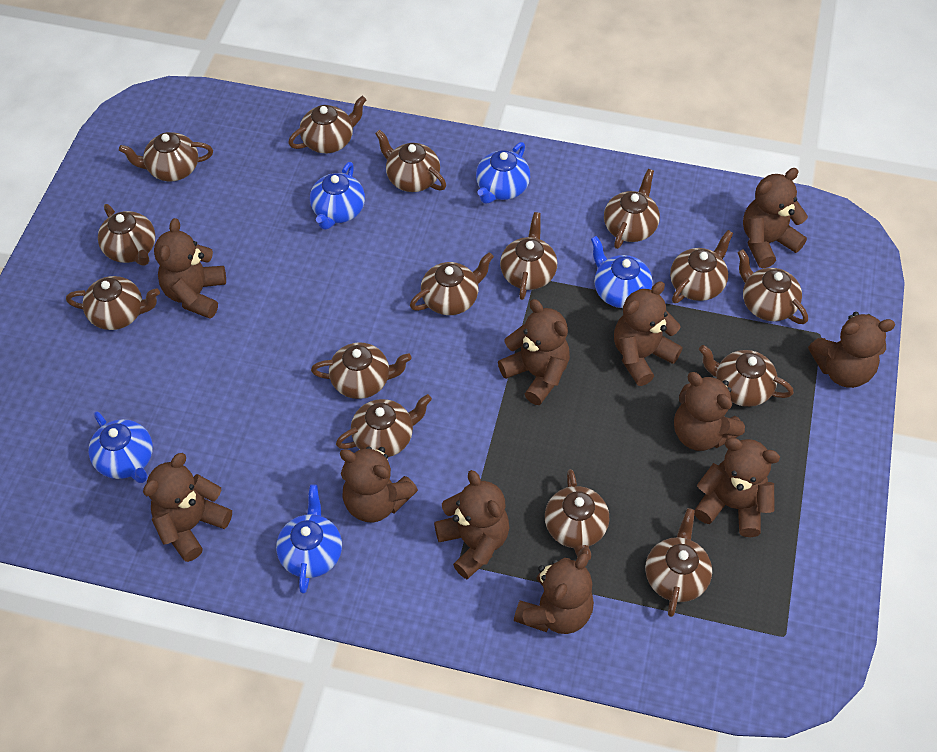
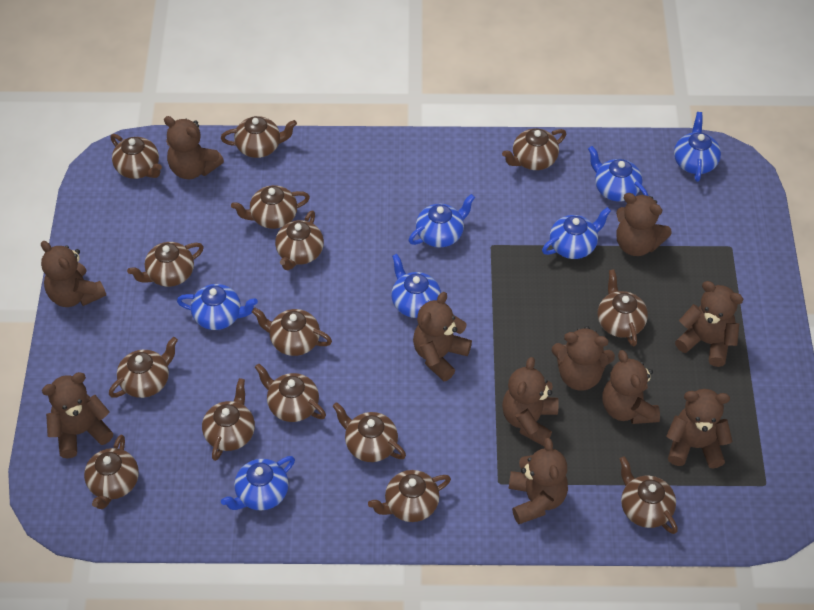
blue teapot: [88,411,153,483] [276,485,342,594] [310,162,365,230] [476,142,530,204] [591,236,652,308] = 5 -> [177,284,258,330] [221,456,295,510] [391,254,441,318] [409,194,475,247] [542,207,611,259] [588,146,648,201] [674,112,721,182] = 7

